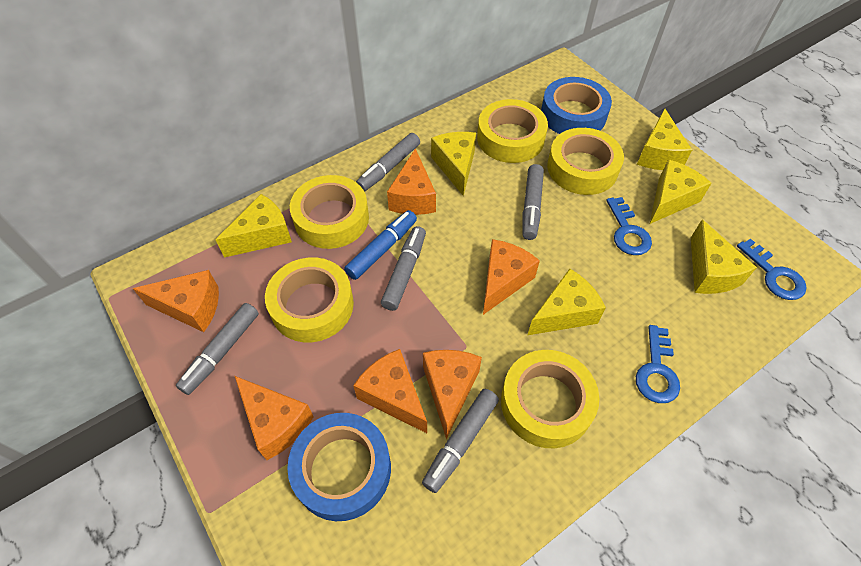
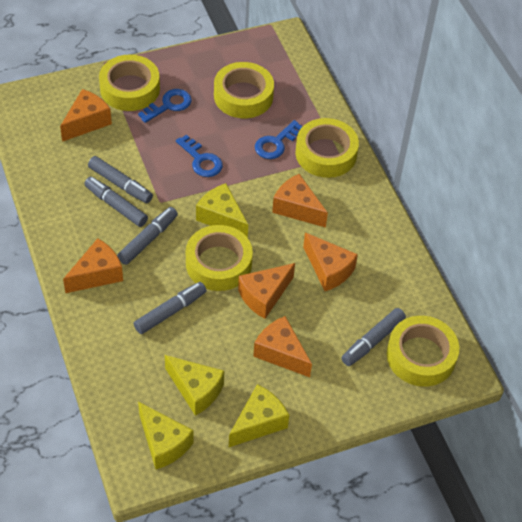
blue marker: [344,210,417,280] = 1 -> none = 0
blue tape: [287,413,391,521] [541,77,612,134] = 2 -> none = 0
yellow cheese: [216,194,292,258] [431,132,476,196] [528,269,606,335] [637,109,692,170] [650,160,711,224] [691,220,757,294] = 6 -> [138,402,194,469] [165,355,224,416] [196,183,248,238] [229,384,289,447] = 4

